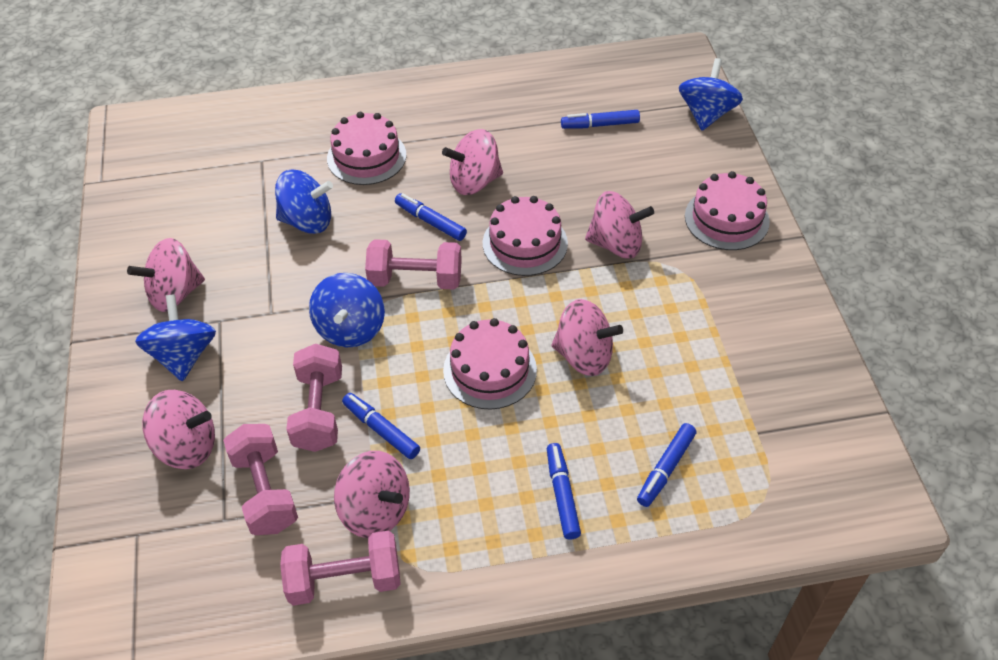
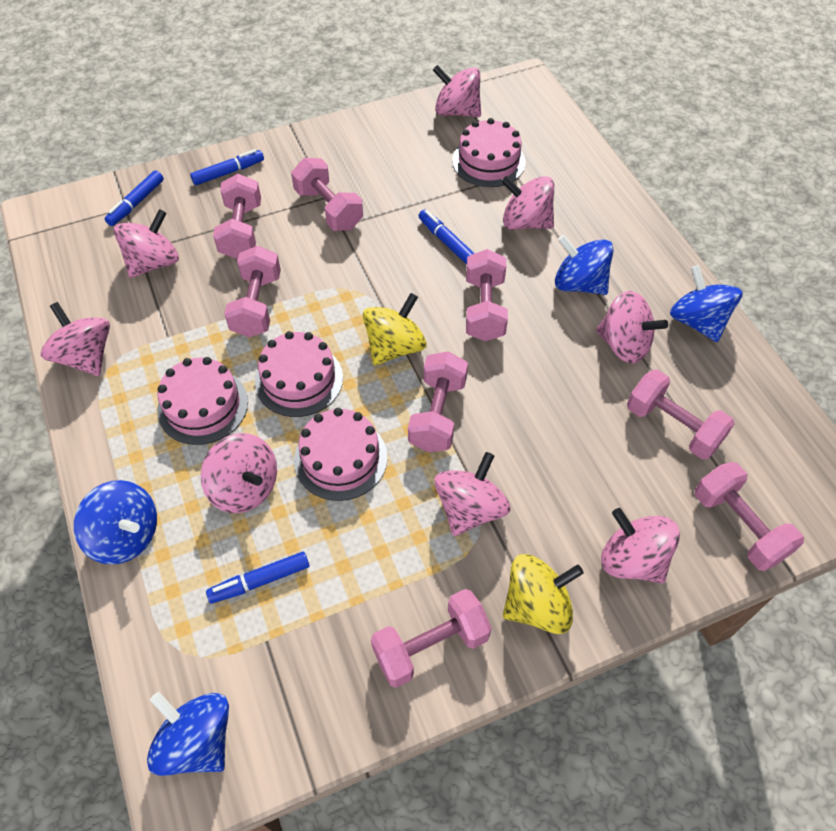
blue marker: [342,393,420,459] [395,193,467,241] [547,443,581,540] [561,110,640,129] [637,423,696,507] = 5 -> [105,170,164,226] [190,149,264,185] [206,552,309,603] [419,210,475,264] = 4
pink dumbbell: [223,424,298,535] [280,531,401,606] [286,344,342,452] [365,239,462,290] = 4 -> [213,174,261,259] [224,246,281,337] [291,158,363,231] [371,589,492,688] [408,352,468,452] [466,249,508,341] [627,369,735,459] [695,462,804,571] = 8
pink spinning top: [127,238,205,312] [142,390,215,469] [334,451,410,538] [442,129,503,195] [552,299,623,376] [585,191,654,259] = 6 -> [41,302,110,376] [114,209,179,278] [201,433,277,513] [433,65,481,117] [434,452,511,536] [501,176,554,230] [596,291,668,363] [601,508,680,584] = 8
yellow spinning top: none = 0 -> [363,293,427,365] [503,554,584,634] = 2

